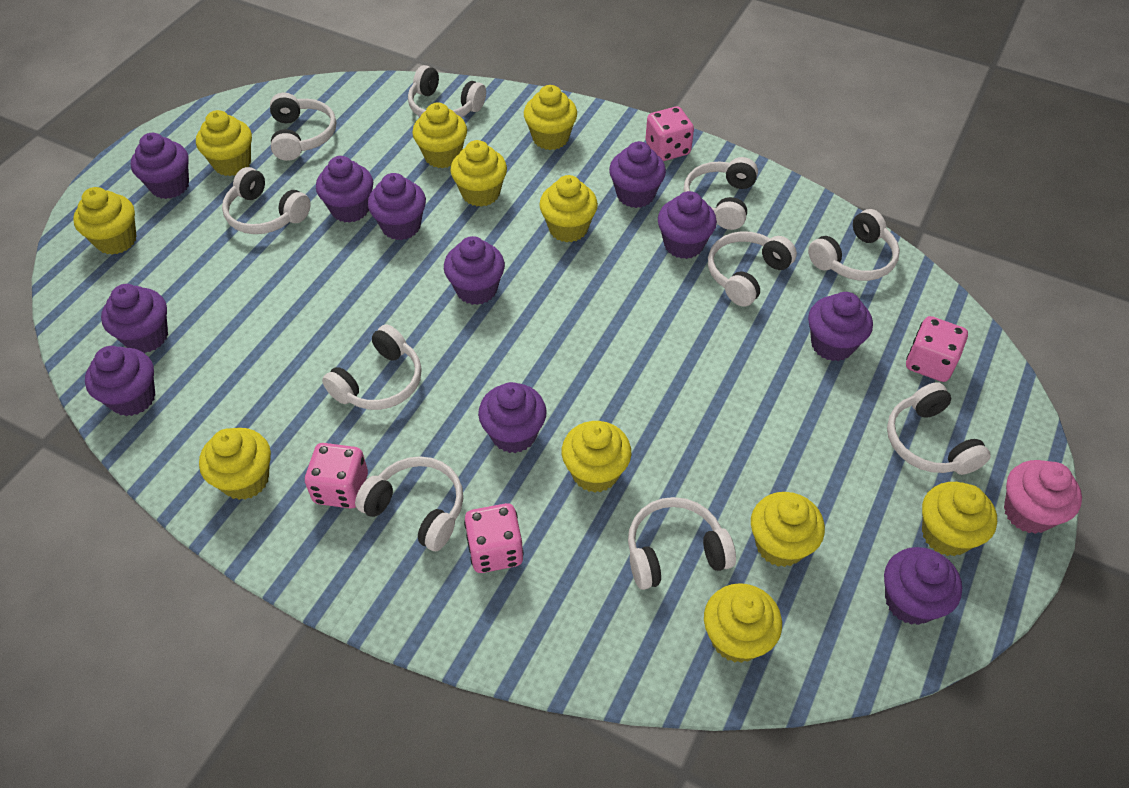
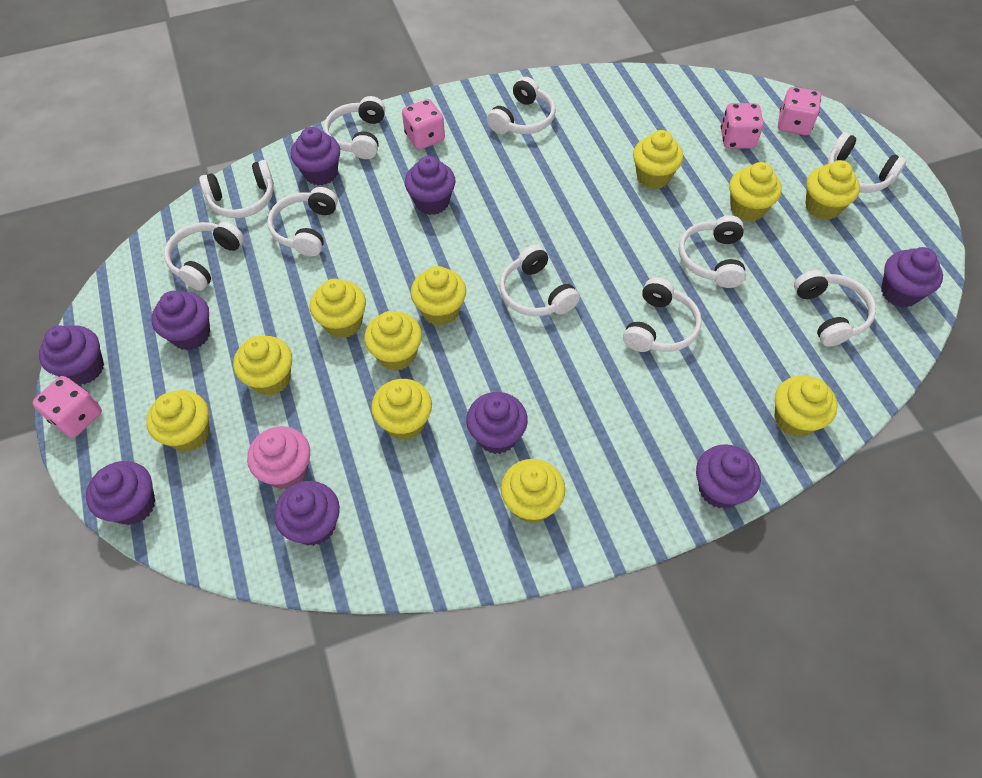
purple cupcake: [85,346,156,416] [101,284,168,353] [131,133,189,199] [316,156,373,223] [368,173,426,240] [444,236,505,305] [478,382,547,453] [609,141,666,208] [658,191,717,259] [808,292,873,361] [884,547,962,625] = 11 -> [39,325,104,385] [86,461,155,525] [151,291,210,350] [274,481,340,546] [291,127,340,185] [405,156,456,215] [466,392,528,454] [696,444,761,509] [881,247,943,307] = 9

